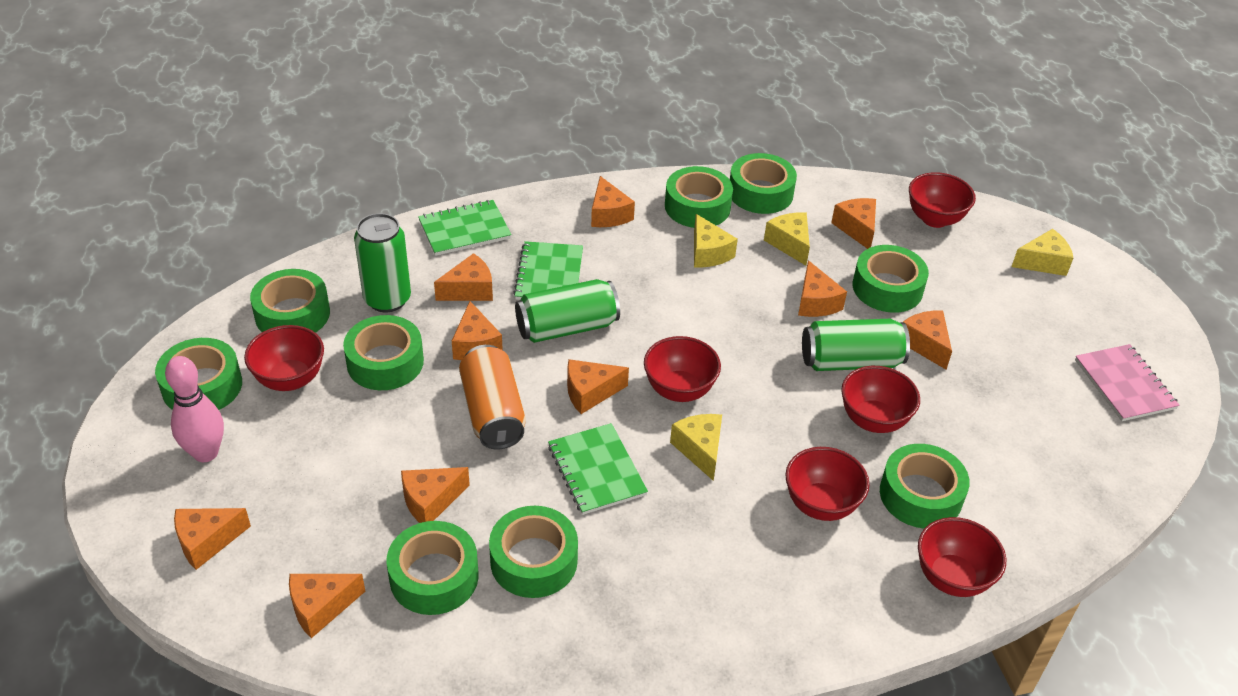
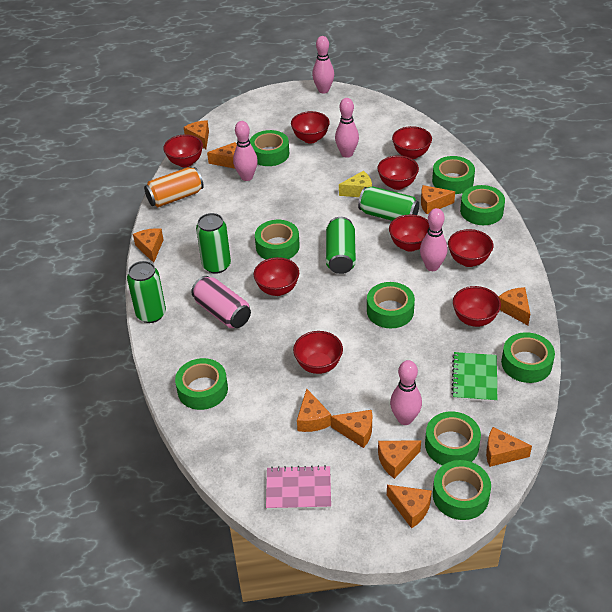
green can: [354,213,411,312] [515,279,620,343] [802,319,910,371] = 3 -> [127,261,166,323] [196,213,231,274] [326,217,356,274] [358,186,419,221] = 4
green notebook: [418,200,512,256] [513,241,583,300] [548,423,648,515] = 3 -> [451,352,497,402] = 1
pink bowling pin: [165,356,224,462] = 1 -> [233,121,258,181] [312,36,334,93] [335,98,359,158] [390,360,422,425] [420,208,447,271] = 5
pink can: none = 0 -> [191,276,251,328] = 1
red bowl: [244,325,324,391] [644,336,721,402] [785,447,870,521] [841,366,920,433] [909,172,976,228] [918,517,1006,597] = 6 -> [163,134,203,167] [254,257,299,296] [291,111,330,143] [293,331,343,374] [377,155,419,190] [389,214,429,252] [392,126,432,159] [448,229,493,267] [453,286,501,327] = 9
yellow cheese: [670,414,722,481] [694,214,738,267] [764,212,810,265] [1011,229,1073,276] = 4 -> [339,171,372,197] = 1

